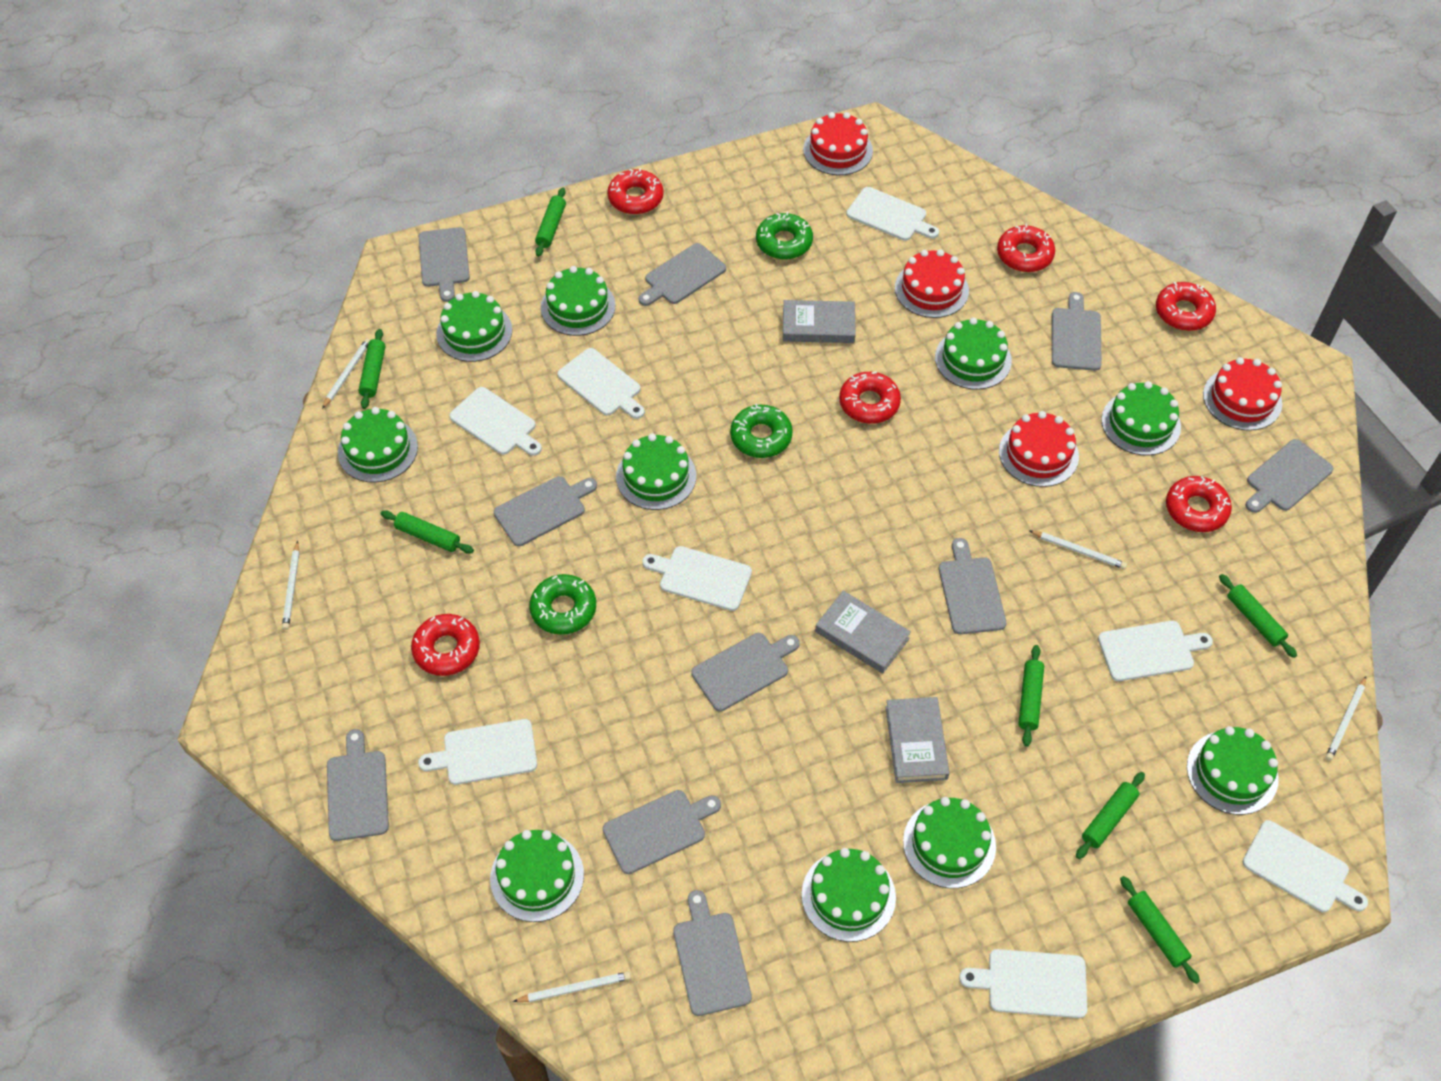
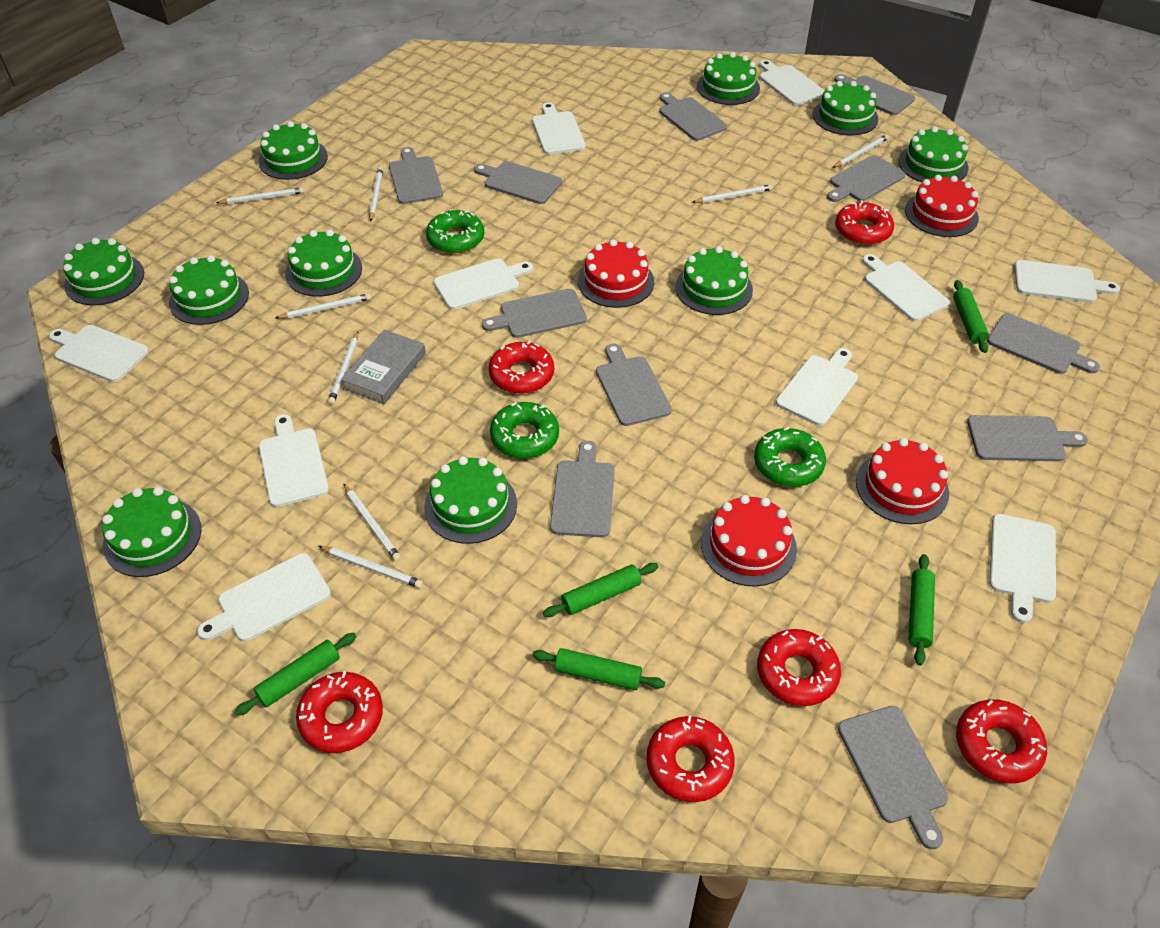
green rolling pin: [358,329,386,409] [381,510,474,554] [535,187,566,257] [1018,645,1044,747] [1076,772,1145,859] [1120,876,1200,984] [1219,574,1297,658] = 7 -> [235,633,357,716] [532,648,665,690] [543,563,659,617] [909,554,935,666] [953,280,989,353] = 5
grey book: [783,300,856,343] [815,591,911,673] [885,697,950,783] = 3 -> [341,330,426,404] = 1
grey cutting board: [327,729,389,841] [419,227,470,302] [494,476,597,546] [603,790,721,874] [639,243,726,306] [673,890,752,1016] [691,633,800,711] [939,538,1007,635] [1052,292,1102,371] [1245,439,1334,513] = 10 -> [389,147,443,204] [474,161,562,204] [482,289,587,338] [550,441,615,537] [596,344,672,426] [659,92,727,141] [827,155,905,202] [834,74,915,115] [838,706,948,849] [967,415,1088,461] [987,313,1100,374] = 11
white cutting board: [418,719,537,785] [449,387,542,456] [557,348,645,419] [642,546,752,611] [846,187,939,241] [959,949,1087,1018] [1098,621,1213,681] [1242,820,1368,912] = 8 -> [49,325,149,382] [197,553,331,641] [259,414,329,507] [434,258,533,310] [532,103,586,155] [759,60,825,105] [776,348,858,426] [862,254,950,321] [989,514,1056,623] [1014,260,1120,303] = 10
white pencil: [282,541,299,630] [322,338,370,409] [513,972,631,1002] [1029,530,1127,569] [1325,676,1366,761] = 5 -> [216,187,304,204] [275,293,371,319] [319,546,423,588] [328,331,358,405] [343,483,401,561] [369,167,383,222] [692,184,773,203] [833,134,889,168] = 8

